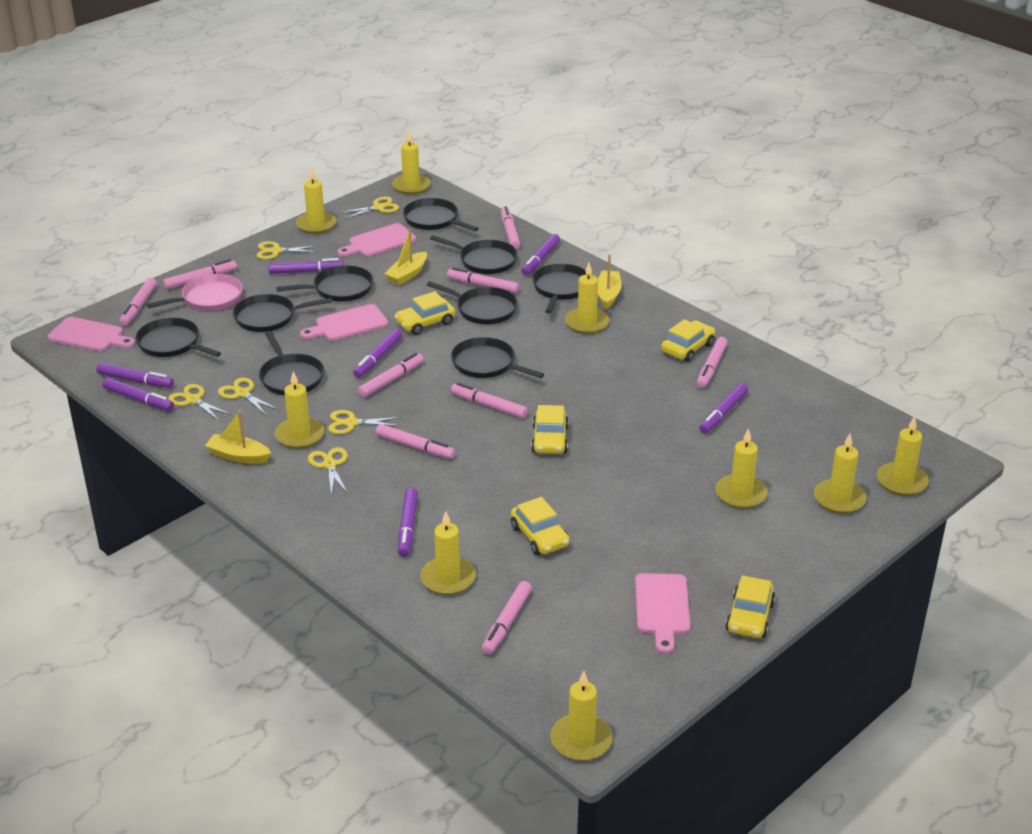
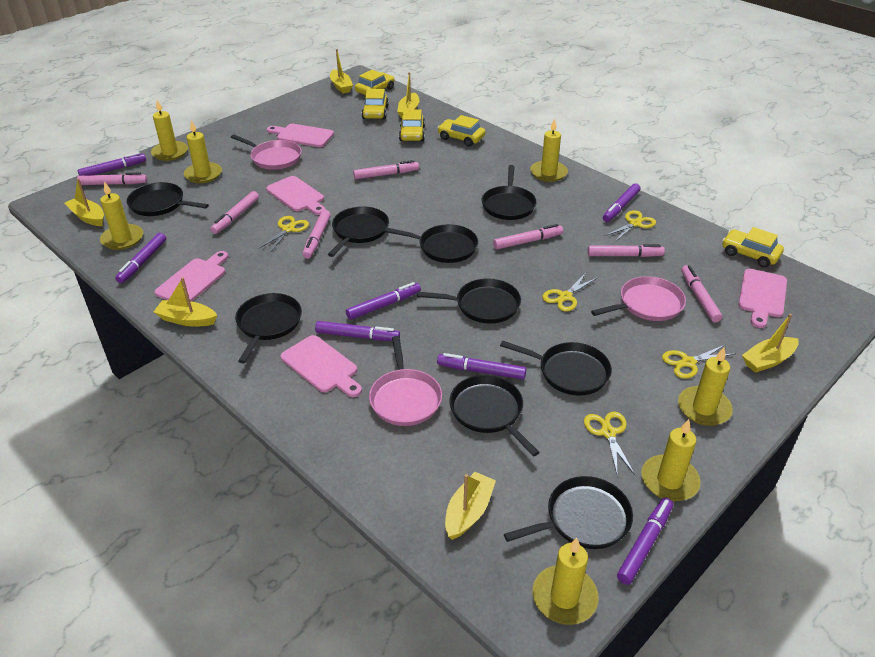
pink cutting board: [48,317,135,351] [300,304,388,341] [337,223,416,257] [635,573,690,654] = 4 -> [155,251,228,302] [266,176,325,215] [267,123,334,147] [281,335,362,397] [738,269,787,328] = 5
pink marker: [119,278,157,326] [163,259,237,289] [358,353,424,397] [375,424,455,459] [447,267,519,293] [451,382,528,418] [482,581,532,655] [501,206,521,249] [697,337,728,388] = 9 -> [77,173,147,185] [210,191,259,234] [303,210,331,259] [353,160,419,179] [493,224,563,249] [588,244,665,257] [681,265,723,323] = 7
pink pan: [146,274,243,311] = 1 -> [231,134,302,170] [369,336,442,426] [591,276,686,321] = 3
yellow boat: [205,410,271,464] [384,229,427,285] [598,254,622,309] = 3 -> [65,178,104,226] [154,277,217,326] [330,49,353,94] [397,72,419,118] [445,472,496,540] [742,314,799,373] = 6
yellow candle: [275,371,324,449] [296,167,336,234] [392,131,431,195] [420,511,476,595] [550,671,613,761] [565,263,609,334] [716,428,768,509] [814,434,866,514] [877,416,929,496] = 9 -> [100,181,143,250] [151,100,188,161] [184,120,222,183] [530,118,568,182] [532,538,599,625] [641,419,701,501] [678,347,733,426] = 7
yellow scissors: [168,384,231,420] [218,378,279,415] [257,241,318,259] [308,447,348,496] [328,410,401,434] [339,196,399,219] = 6 -> [260,216,309,253] [542,273,598,312] [584,411,635,476] [604,210,656,242] [662,344,736,379] = 5

